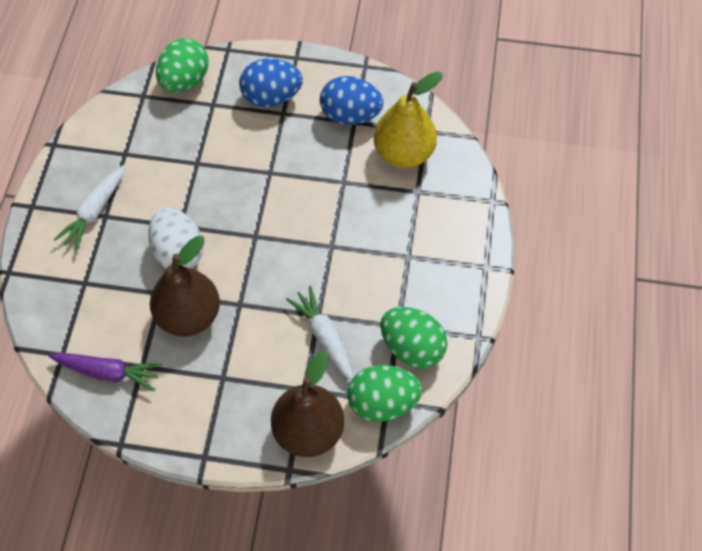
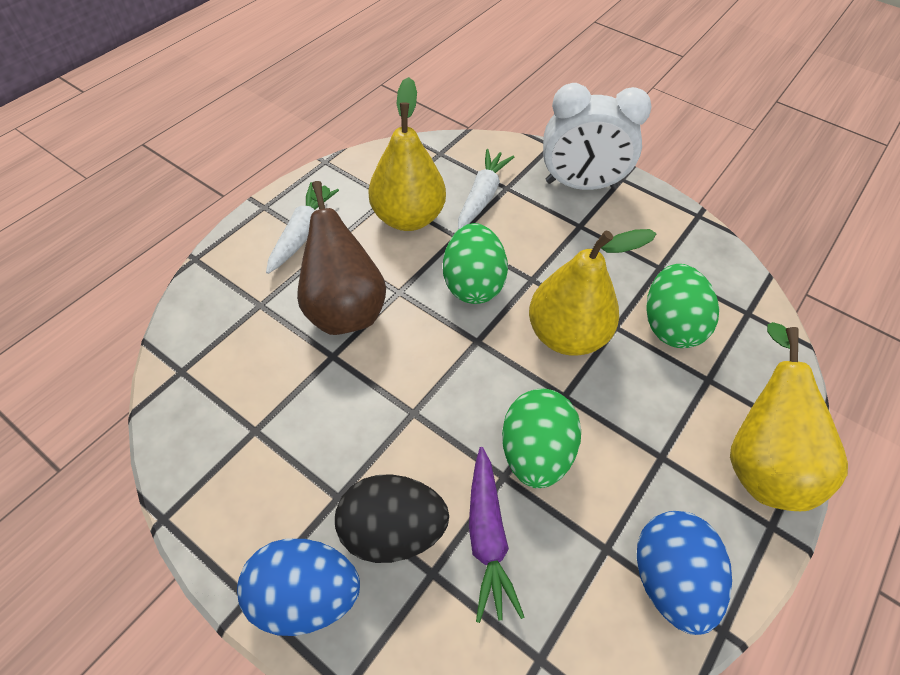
black egg: none = 0 -> [335,474,449,563] = 1
brown pear: [150,236,220,337] [271,350,344,457] = 2 -> [297,181,386,335] = 1
white clock: none = 0 -> [543,83,651,190] = 1
white egg: [148,208,204,269] = 1 -> none = 0
yellow pear: [374,71,443,168] = 1 -> [368,77,446,231] [529,229,656,356] [730,322,848,511] = 3

